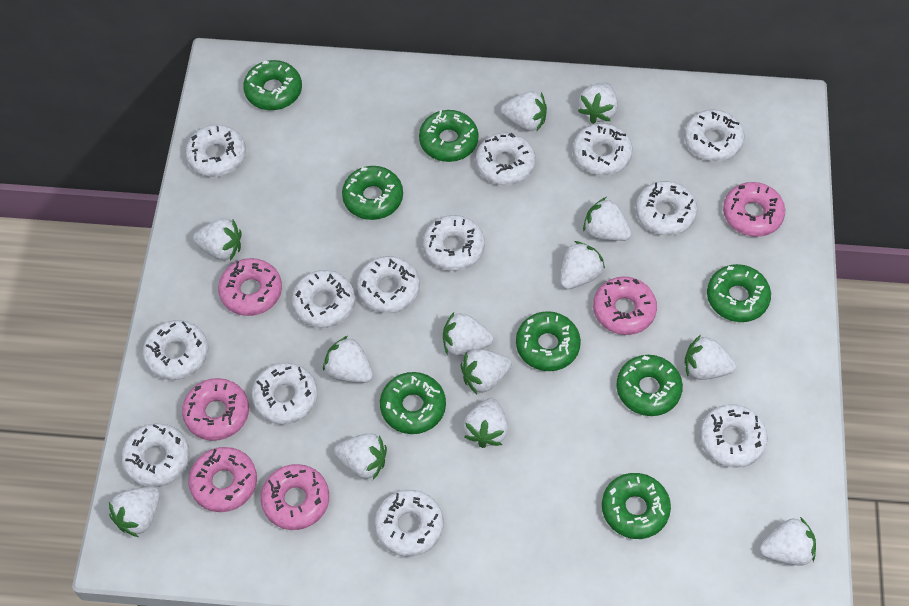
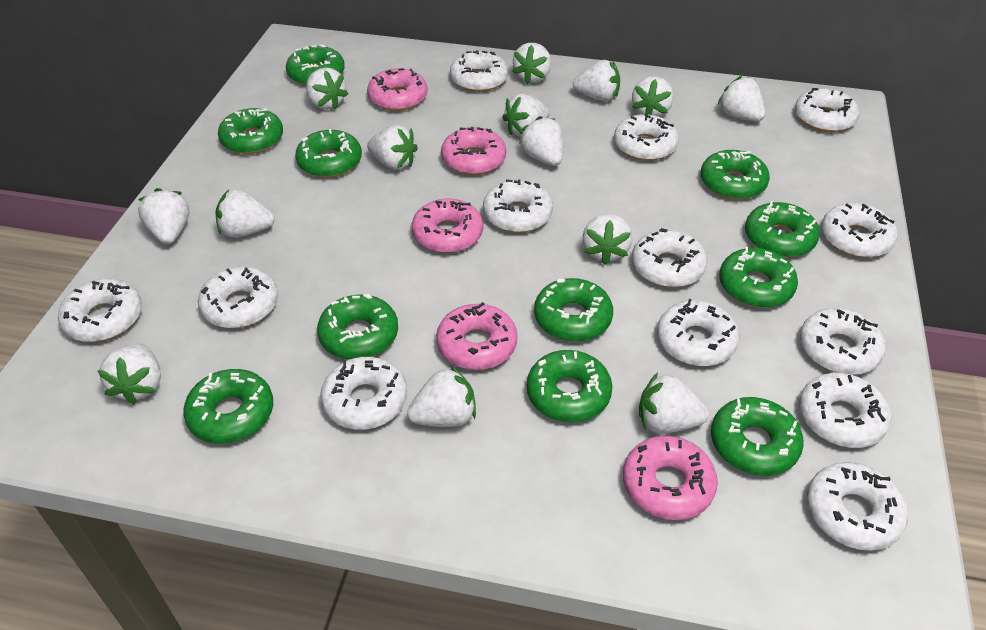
green donut: [243,60,302,110] [342,166,403,220] [380,372,446,434] [419,110,479,162] [516,311,581,371] [602,473,671,539] [616,355,683,416] [707,264,771,322] = 8 -> [183,369,273,444] [218,108,283,154] [286,45,345,85] [295,129,362,178] [317,294,398,359] [527,350,612,422] [534,278,613,341] [701,150,770,199] [711,397,804,476] [719,247,798,308] [745,201,820,257] = 11
pink donut: [182,378,249,441] [188,447,257,512] [218,258,282,316] [261,464,329,530] [593,277,657,335] [723,182,785,237] = 6 -> [367,68,428,111] [412,198,483,253] [436,302,518,370] [441,127,506,175] [623,436,718,520] = 5
white strawberry: [109,487,160,537] [193,218,242,261] [323,336,373,383] [334,433,387,480] [443,312,493,356] [460,349,511,394] [463,398,508,448] [501,91,547,131] [560,241,605,289] [578,82,618,124] [583,197,631,241] [685,335,736,380] [760,517,816,566] = 13 -> [98,344,161,404] [138,188,189,244] [215,189,275,238] [306,67,348,110] [367,125,418,170] [407,366,476,427] [502,94,550,137] [512,43,551,84] [519,116,563,166] [573,60,620,101] [583,214,632,265] [632,76,674,117] [639,373,709,434] [718,76,766,121] = 14

